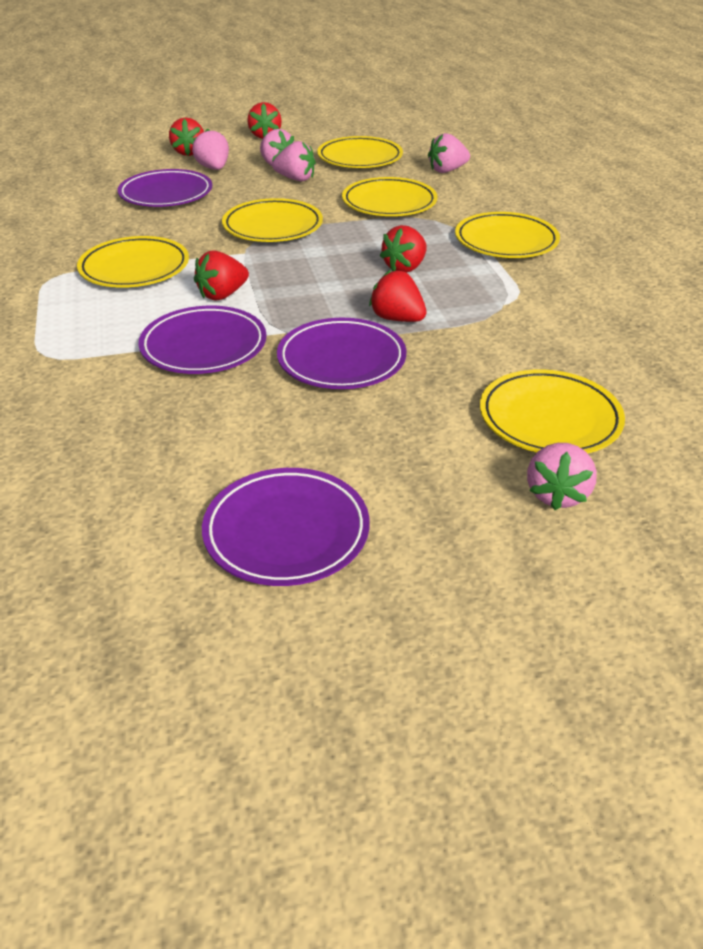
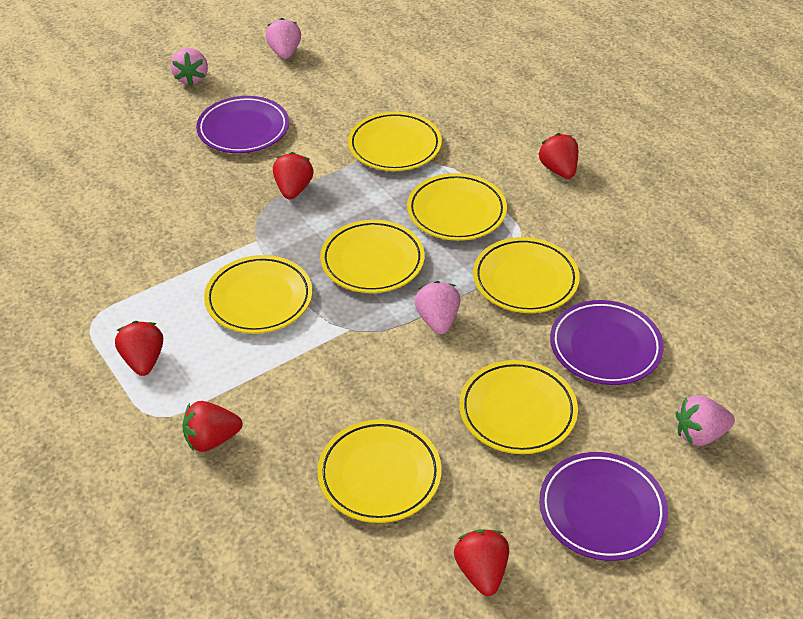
pink strawberry: [192,129,229,170] [260,129,294,166] [272,141,316,181] [428,133,470,173] [527,443,597,510] = 5 -> [171,48,208,86] [265,18,301,59] [415,281,460,334] [676,395,735,446] = 4
purple plate: [118,169,212,207] [138,306,266,374] [202,468,370,586] [277,318,406,389] = 4 -> [196,96,289,153] [539,452,668,561] [550,300,664,385] = 3
yellow plate: [77,236,189,288] [222,198,323,242] [317,136,403,168] [342,177,437,216] [455,212,560,258] [480,369,625,454] = 6 -> [204,255,312,334] [317,419,442,523] [320,220,425,293] [348,111,442,171] [407,173,507,241] [459,360,578,454] [473,237,580,313] = 7

